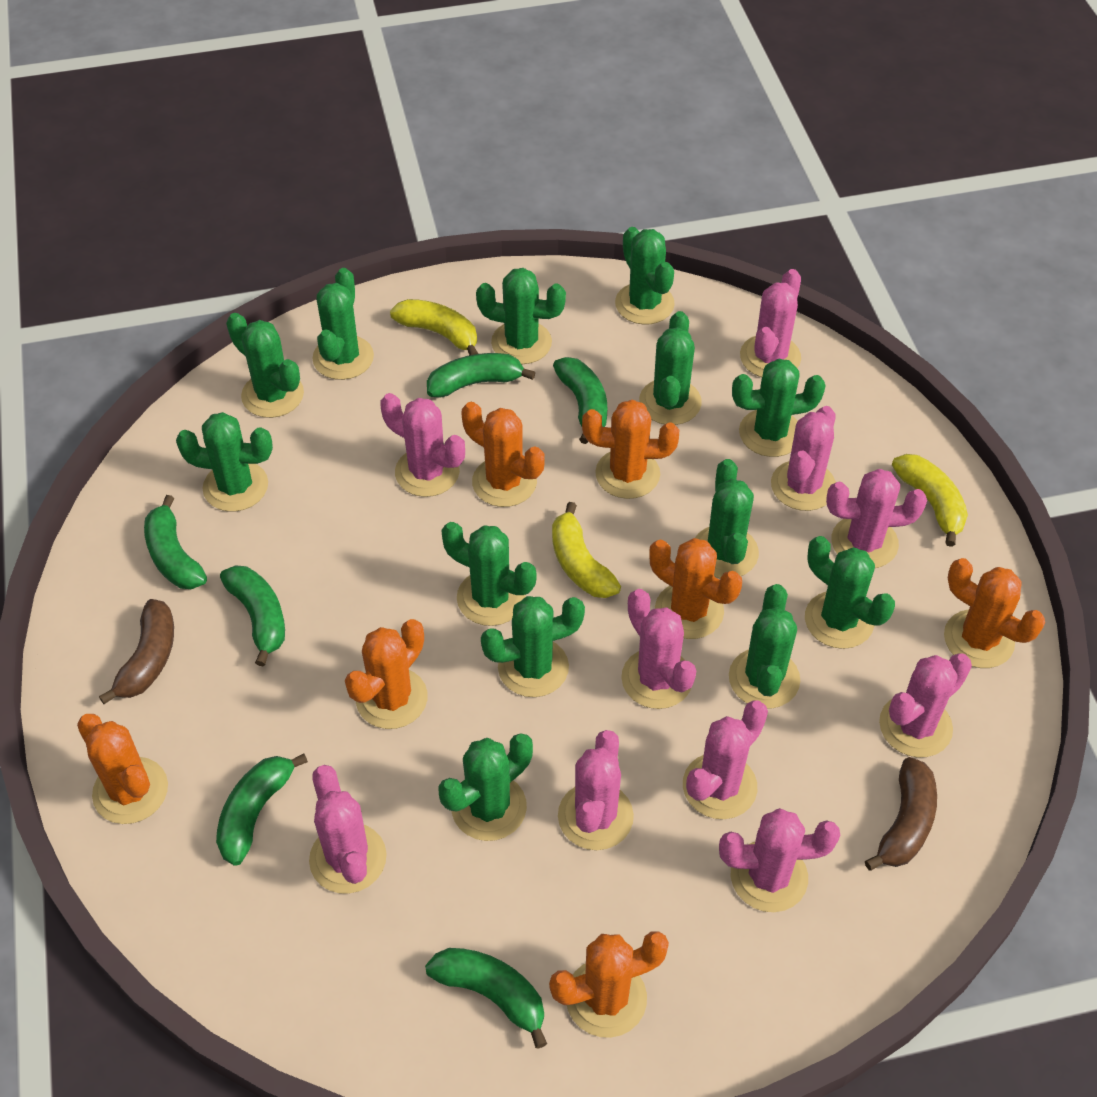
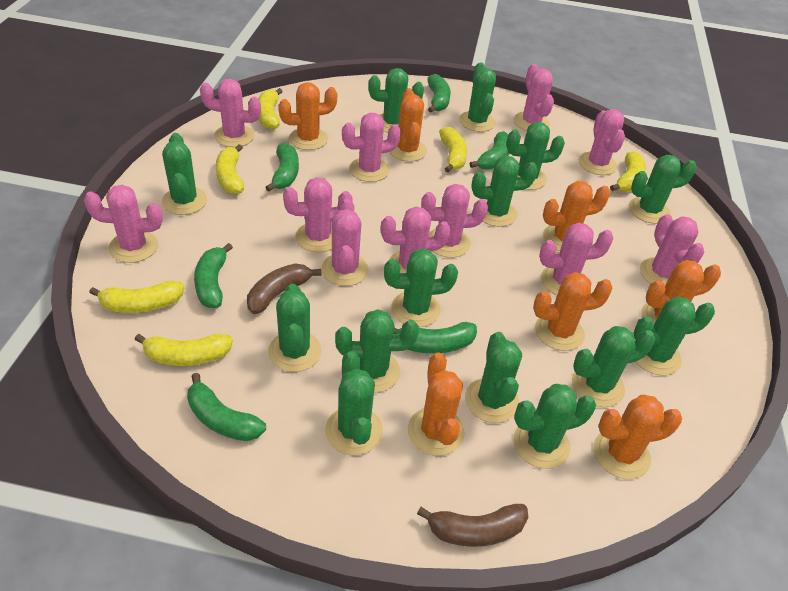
green cactus: [176,412,273,512] [226,313,304,418] [312,268,374,380] [438,733,533,841] [441,522,536,626] [476,268,566,364] [481,596,585,697] [615,227,675,325] [639,311,702,425] [695,459,759,578] [729,584,800,709] [732,358,826,457] [805,536,895,649] = 13 -> [162,133,207,215] [268,284,322,372] [325,351,383,455] [335,309,419,393] [368,68,424,133] [384,248,458,327] [459,63,496,132] [465,332,522,423] [471,156,538,227] [506,122,565,190] [514,384,596,469] [572,326,655,407] [629,155,697,224] [634,296,715,375] = 14
pink cactus: [309,765,387,894] [380,393,465,497] [558,730,634,850] [621,589,696,709] [683,700,768,819] [719,808,840,912] [740,269,801,377] [771,406,836,511] [826,469,927,568] [879,653,972,757] = 10 -> [84,185,163,263] [200,79,261,147] [283,177,353,252] [321,199,369,286] [342,113,401,182] [381,206,451,273] [421,184,488,258] [514,64,554,131] [539,223,614,295] [579,109,625,175] [640,214,704,285] = 11
yellow banana: [390,299,478,355] [552,502,621,598] [892,454,968,547] = 3 -> [89,280,184,313] [135,334,233,366] [216,144,244,194] [258,88,283,130] [439,127,467,172] [610,151,646,192] = 6

